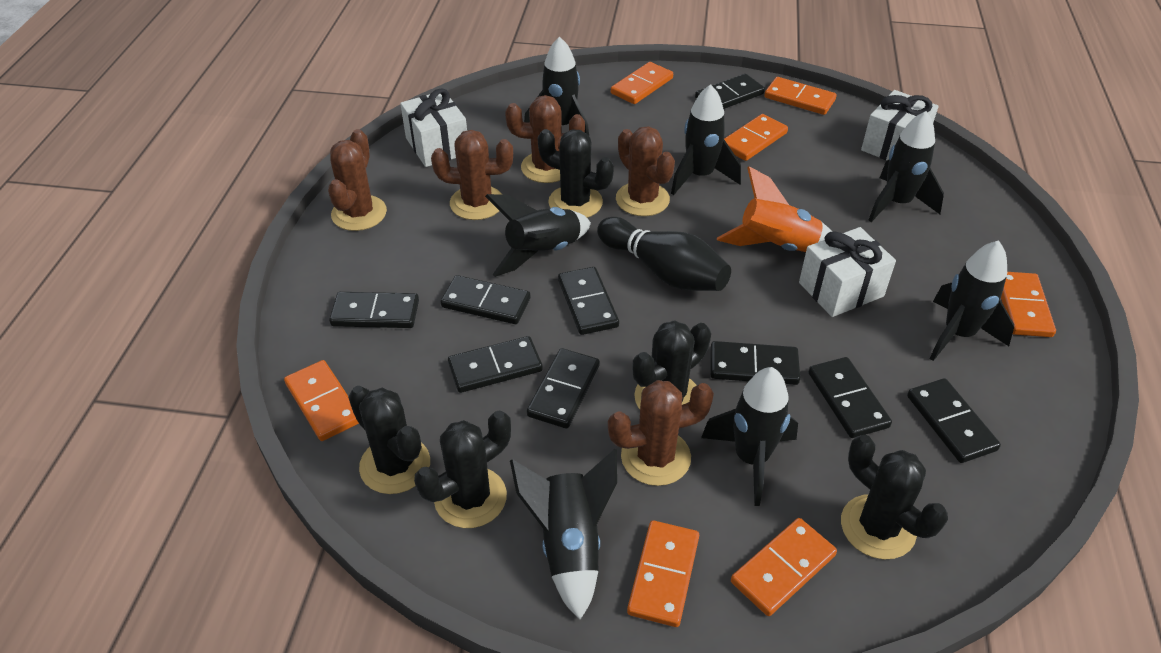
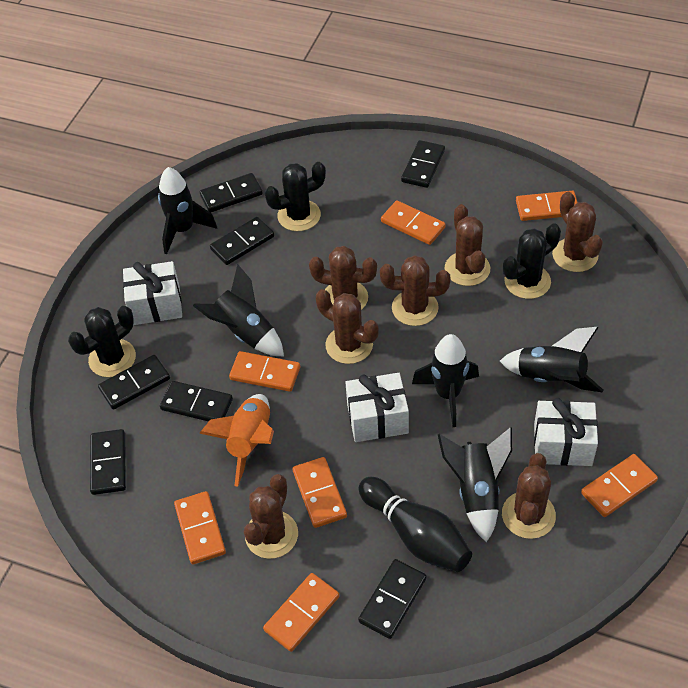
black cactus: [348,386,430,494] [414,411,511,528] [538,129,614,218] [632,320,711,409] [841,435,948,560] = 5 -> [68,306,136,377] [265,162,326,231] [503,223,561,299] = 3
black domino: [330,292,419,328] [441,275,530,324] [448,336,543,393] [527,348,600,428] [558,267,619,335] [695,74,765,109] [710,341,800,385] [809,357,892,438] [907,378,1001,463] = 9 -> [90,429,126,495] [98,355,170,410] [160,381,233,422] [200,173,263,213] [210,217,274,265] [358,559,426,639] [401,140,445,188] = 7
black rocket: [485,194,591,277] [510,449,617,620] [524,36,589,136] [671,84,741,195] [701,367,798,506] [868,111,944,222] [929,240,1014,361] = 7 -> [158,167,217,254] [193,264,284,356] [412,334,479,427] [438,427,512,542] [500,327,603,393] = 5
brown cactus: [328,129,387,231] [431,130,513,220] [505,95,585,183] [608,380,714,486] [616,126,675,216] = 5 -> [244,474,298,559] [309,246,377,310] [316,289,379,364] [380,255,450,326] [445,204,490,286] [502,453,556,539] [552,192,603,272] = 7

